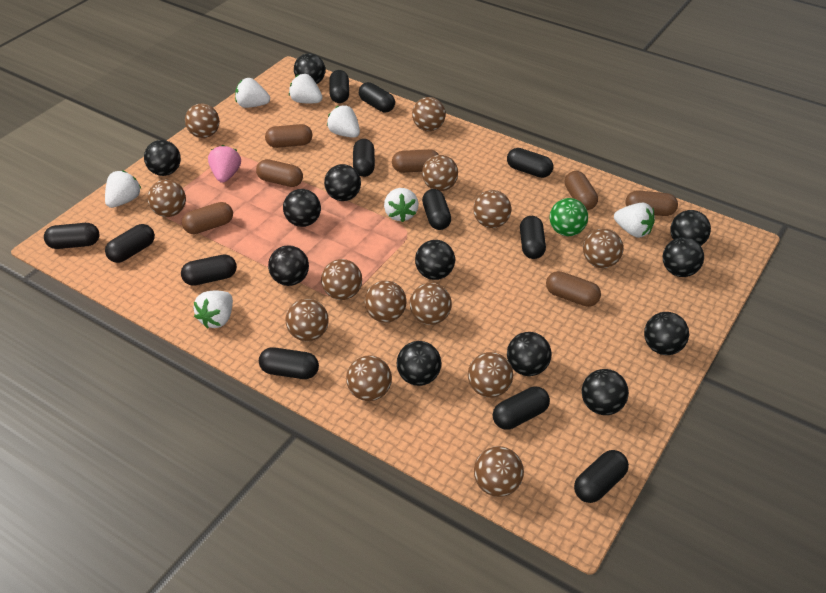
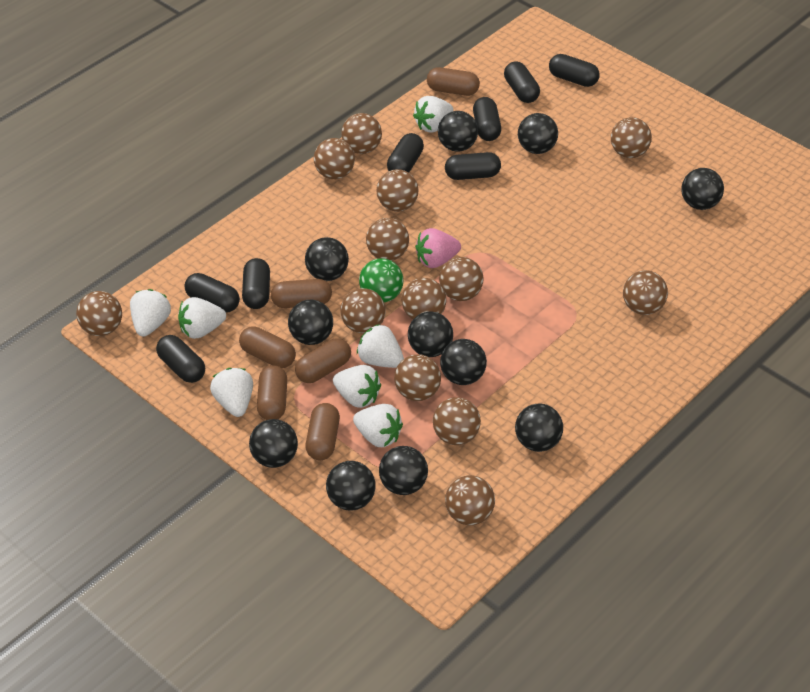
black ball: [144,140,181,176] [268,245,309,286] [283,189,321,227] [294,53,325,84] [324,164,361,201] [397,341,441,386] [415,240,455,280] [507,332,552,376] [582,369,629,415] [644,312,689,355] [663,237,704,277] [670,210,711,246] = 12 -> [249,419,298,468] [288,300,333,345] [305,237,349,281] [326,461,376,511] [379,446,428,495] [408,312,453,357] [438,111,478,152] [440,339,487,385] [515,403,563,452] [518,113,558,154] [681,168,724,210] = 11
black capsule: [44,223,99,249] [105,224,155,263] [181,254,237,286] [259,347,319,379] [329,70,349,103] [353,139,375,177] [359,82,395,112] [422,189,451,230] [493,386,550,430] [507,148,553,178] [520,216,546,259] [574,450,629,503] = 12 -> [156,335,205,383] [185,273,240,313] [242,258,270,309] [387,133,424,173] [445,152,501,180] [473,97,501,141] [504,61,540,103] [549,54,600,87] = 8
brown capsule: [182,202,233,234] [256,159,303,187] [265,124,312,148] [392,149,439,173] [546,271,601,307] [565,171,598,210] [626,190,678,216] = 7 -> [239,326,296,368] [257,365,287,420] [271,279,332,308] [295,338,351,383] [305,403,340,460] [427,67,480,96] = 6

